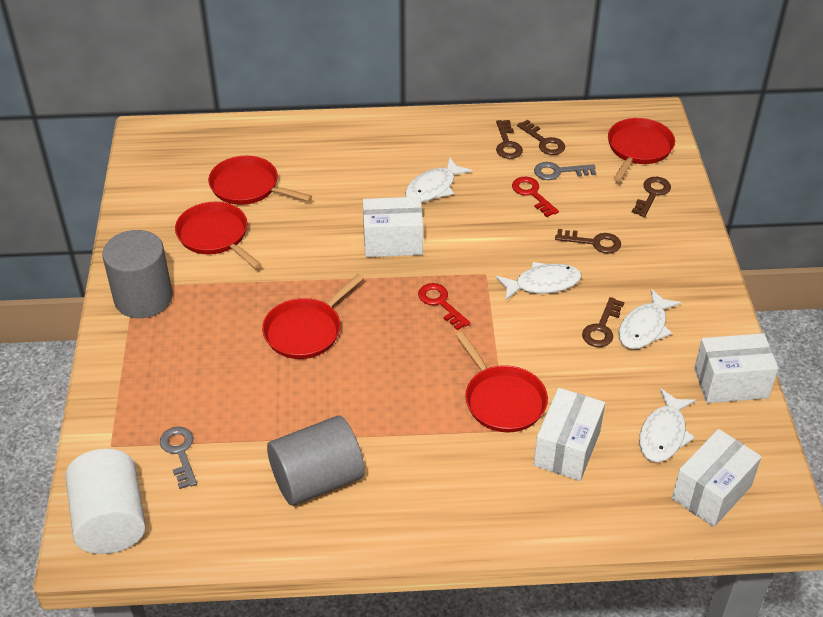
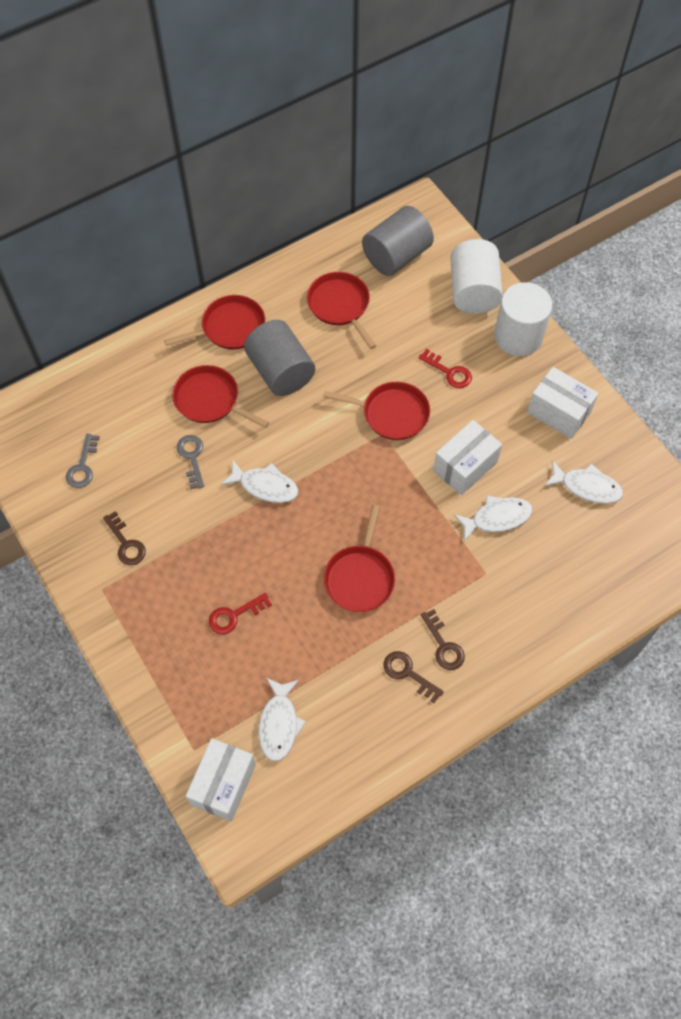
brown key: [496,120,523,159] [517,120,565,155] [555,229,621,254] [582,297,624,347] [632,177,671,217] = 5 -> [103,511,146,565] [383,651,444,703] [421,609,465,670] = 3
white box: [363,197,423,257] [534,388,605,481] [672,429,762,527] [694,333,779,403] = 4 -> [186,738,256,822] [433,420,502,495] [527,367,598,439] = 3
white cylinder: [65,449,146,554] = 1 -> [450,239,503,314] [494,282,552,356] = 2

